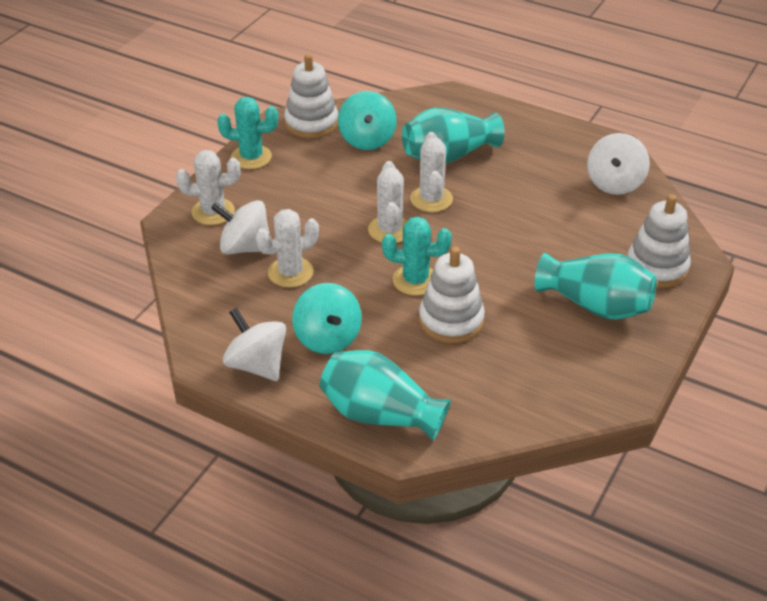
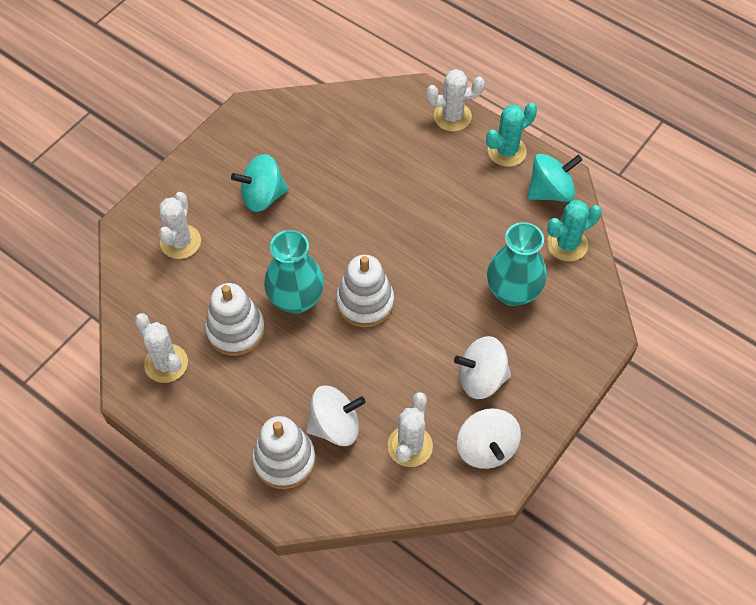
turquoise vase: [319,350,451,441] [402,107,505,163] [535,253,657,319] = 3 -> [264,230,324,314] [487,222,546,306] = 2

